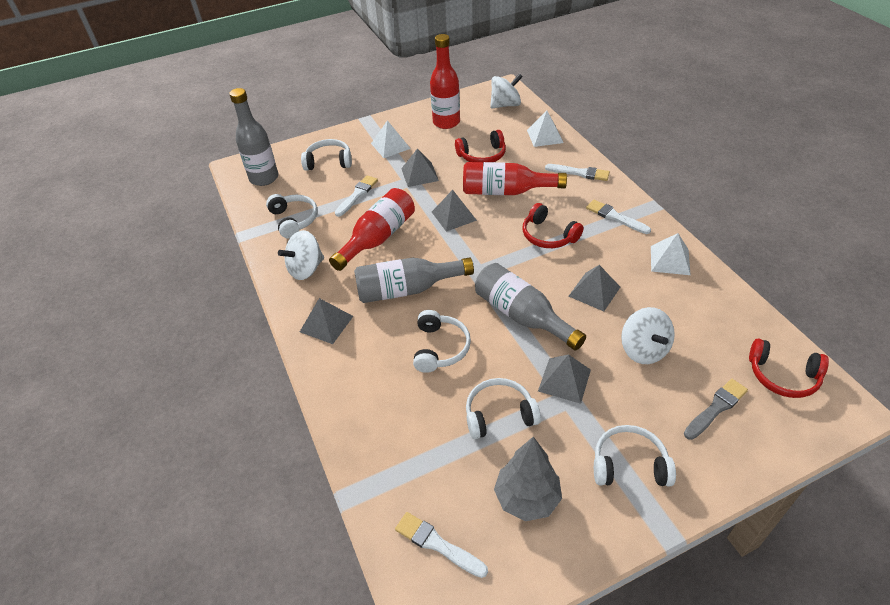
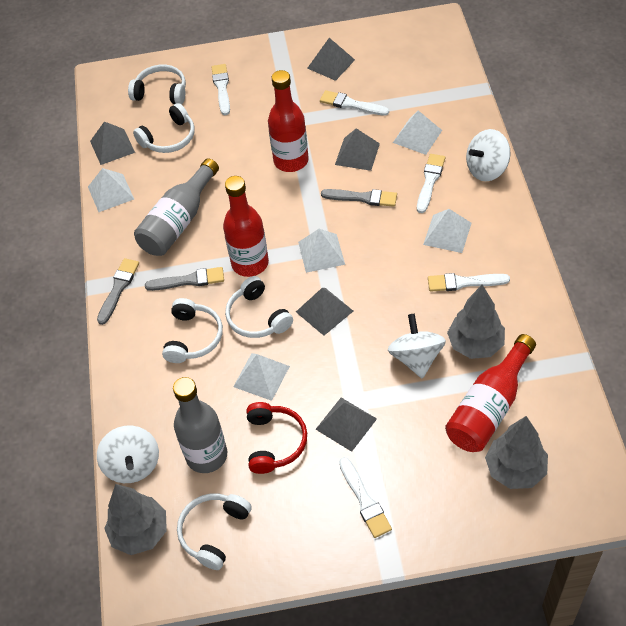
grey bottle: [229,88,278,186] [354,258,474,303] [475,263,586,351] = 3 -> [134,158,219,256] [173,377,227,473] = 2
grey brush: [684,379,748,440] = 1 -> [97,258,139,325] [145,267,224,291] [321,189,397,207] = 3
grey tree: [494,437,562,521] = 1 -> [104,484,167,555] [447,284,505,359] [485,416,548,489] = 3
red headphones: [455,130,506,162] [523,203,584,248] [749,338,829,398] = 3 -> [246,402,307,474] = 1
white brush: [335,175,378,217] [395,512,488,578] [545,164,610,181] [586,200,651,234] = 4 -> [212,64,230,115] [320,90,389,116] [339,457,392,538] [417,154,445,213] [428,273,510,291] = 5
white pyramid: [371,120,411,158] [527,111,564,147] [651,233,690,275] = 3 -> [88,168,134,212] [233,353,290,401] [298,229,345,273] [393,111,442,155] [423,209,471,253] = 5

